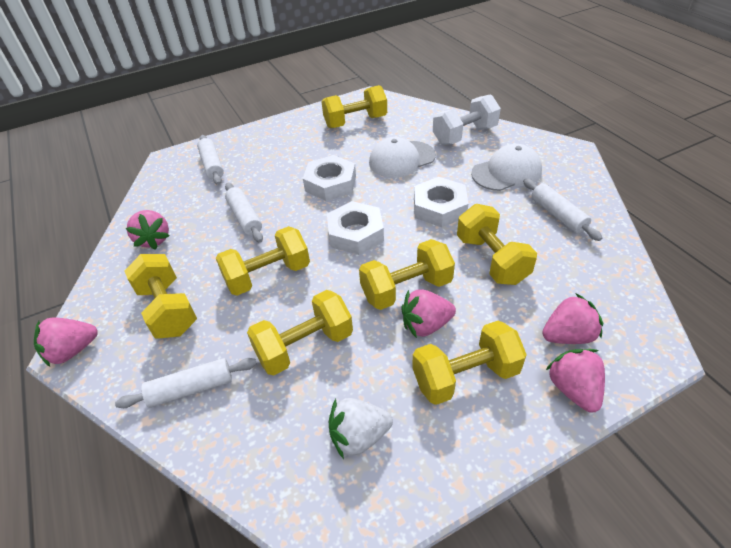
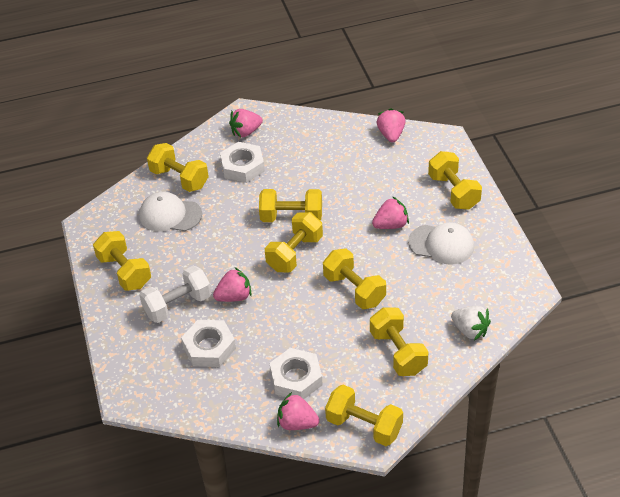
white rolling pin: [115,358,257,408] [197,135,224,185] [225,183,263,243] [523,179,602,241] = 4 -> none = 0
yellow dumbbell: [125,254,197,339] [216,226,310,296] [247,290,353,376] [321,85,387,128] [359,239,455,310] [412,320,527,405] [457,204,537,285] = 7 -> [93,231,151,291] [147,143,209,192] [259,189,322,222] [265,212,323,272] [323,248,386,309] [325,385,403,446] [370,307,429,376] [428,151,482,210] = 8

